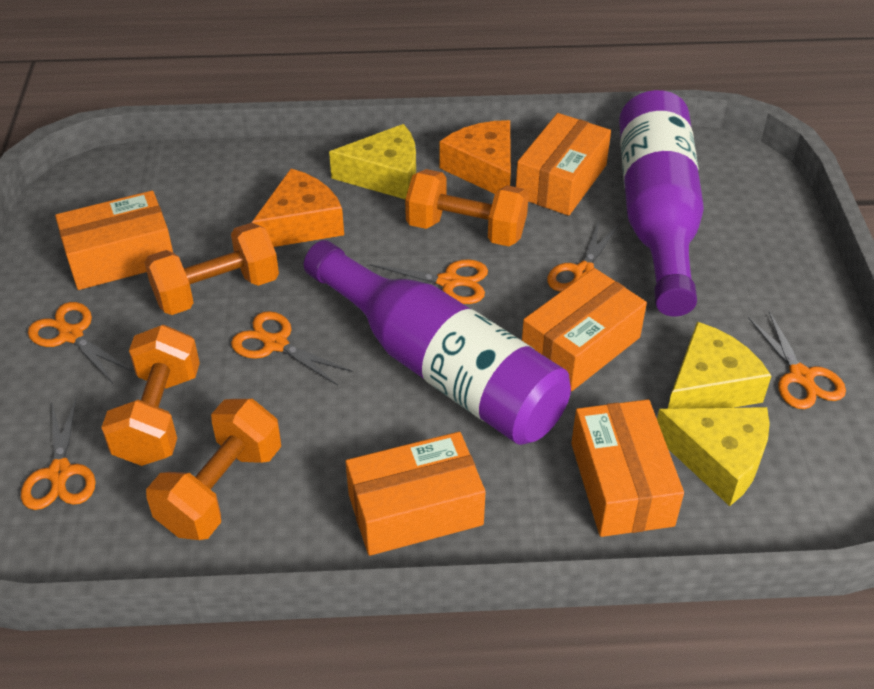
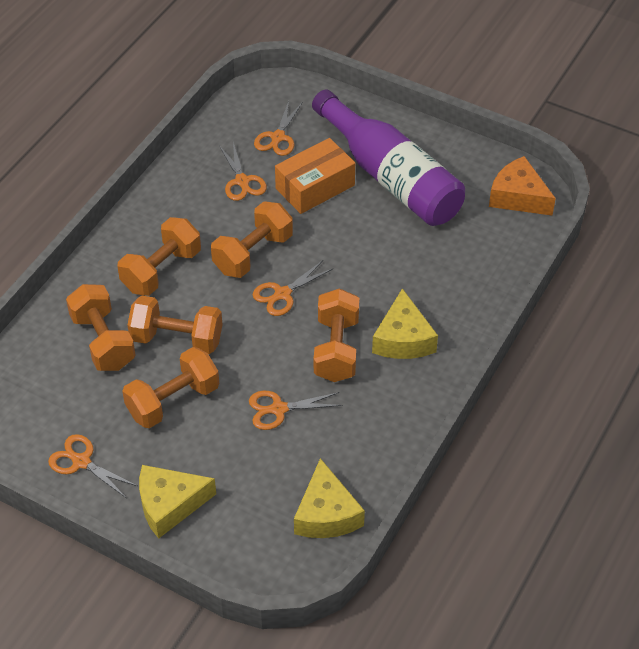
orange box: [55,191,173,290] [346,432,486,556] [516,113,611,216] [522,268,647,391] [571,399,684,537] = 5 -> [275,138,355,214] = 1
orange cheese: [251,169,344,247] [439,120,511,194] = 2 -> [489,156,556,216] = 1
orange dumbbell: [101,325,200,466] [144,223,279,315] [146,399,281,540] [405,169,529,246] = 4 -> [66,284,136,371] [117,217,201,296] [122,347,219,428] [128,296,223,354] [211,201,293,278] [314,288,359,382] = 6
orange scissors: [21,397,96,510] [28,302,133,382] [231,311,353,386] [370,259,488,304] [547,220,619,292] [748,311,846,409] = 6 -> [48,434,137,498] [219,142,267,201] [249,391,342,430] [253,260,333,316] [254,101,303,156] = 5
purple bottle: [304,240,571,445] [619,90,704,317] = 2 -> [312,90,465,226] = 1

